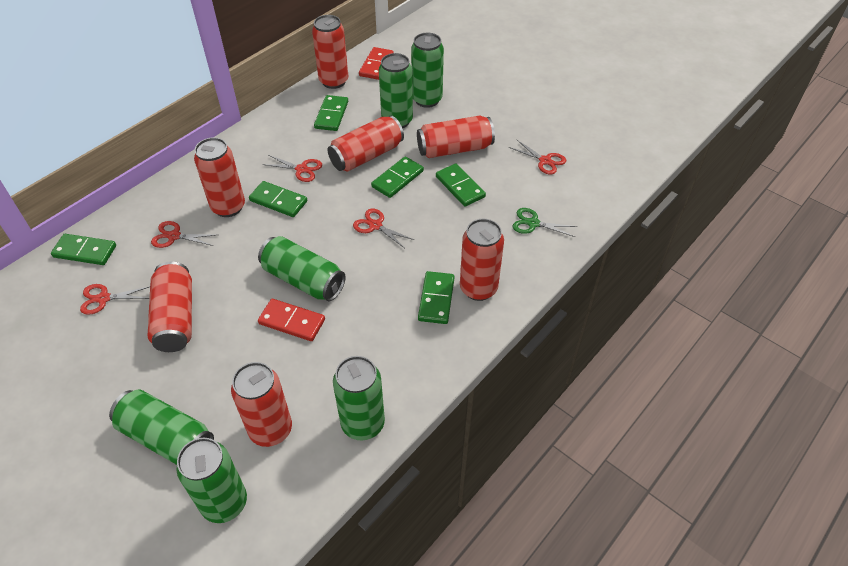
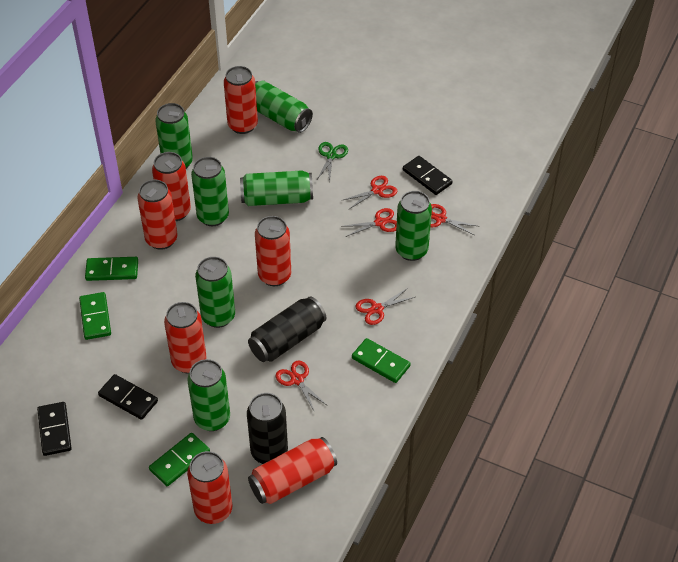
black can: none = 0 -> [247,393,288,464] [248,296,326,362] = 2
black domino: none = 0 -> [37,402,72,456] [98,374,158,420] [403,156,453,195] = 3
green can: [109,389,214,465] [177,438,247,523] [258,236,346,301] [333,356,385,440] [379,53,413,128] [411,33,444,108] = 6 -> [155,103,193,169] [188,359,230,431] [191,157,229,226] [195,257,235,328] [240,170,313,206] [255,80,313,133] [395,191,432,261] = 7
green domino: [51,234,116,265] [249,181,307,217] [314,95,348,131] [371,156,424,198] [418,271,455,324] [436,163,486,207] = 6 -> [79,292,111,340] [85,257,138,281] [149,433,210,486] [352,338,411,383] = 4
red domino: [258,299,325,341] [359,47,394,80] = 2 -> none = 0

